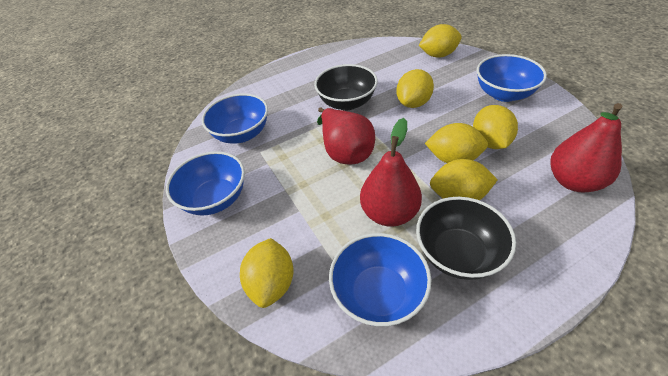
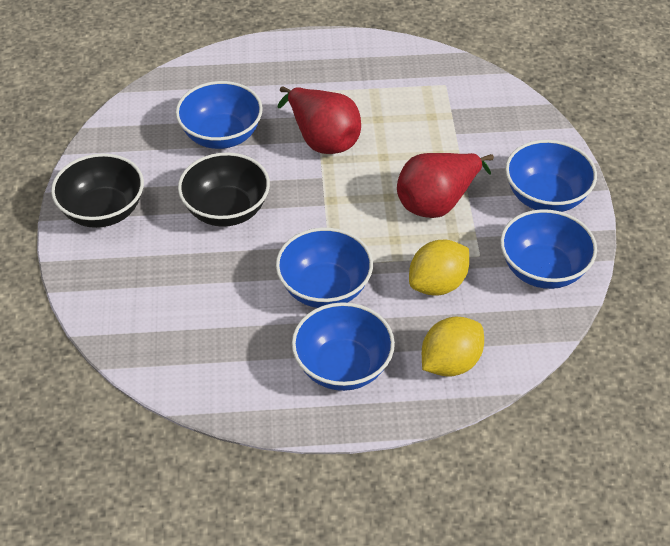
blue bowl: [166,151,245,216] [201,93,268,144] [329,233,431,327] [477,54,547,102] = 4 -> [176,81,263,149] [276,228,373,308] [292,302,395,391] [500,209,597,289] [505,140,597,212] = 5
red pear: [317,108,375,165] [360,118,422,227] [550,103,622,192] = 3 -> [277,86,361,154] [397,153,494,218] = 2
yellow lemon: [240,238,294,308] [396,69,434,108] [419,24,462,58] [425,123,488,163] [430,159,498,200] [473,105,518,149] = 6 -> [409,240,469,296] [422,317,484,377] = 2

